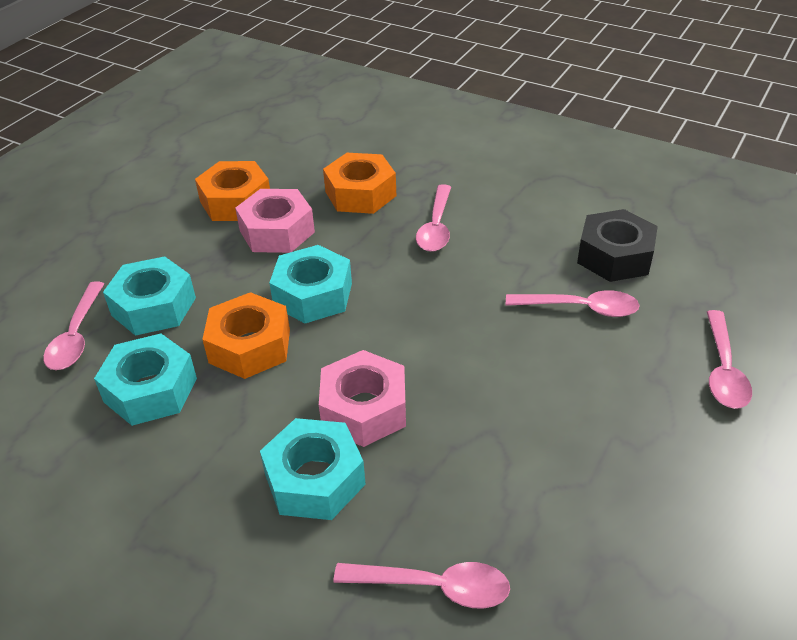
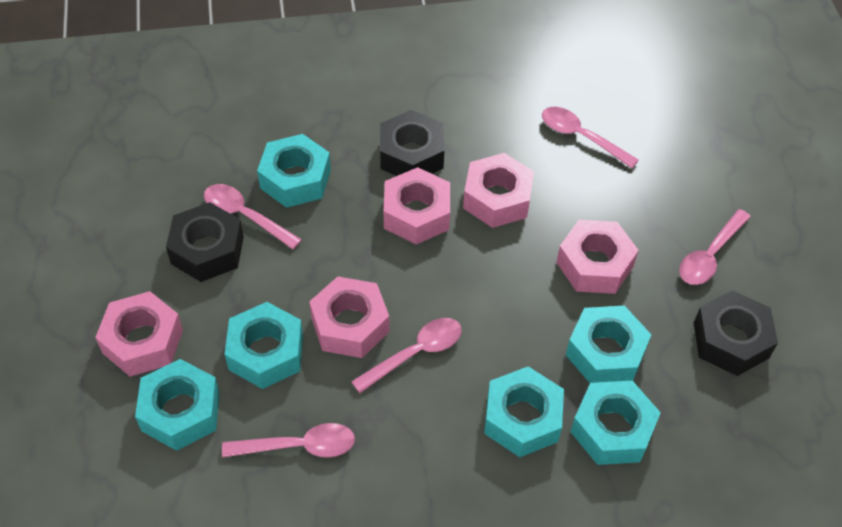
black nut: [577,209,658,282] = 1 -> [166,202,244,282] [380,110,444,176] [694,290,778,376] = 3
orange nut: [195,161,270,221] [202,292,290,379] [323,153,396,214] = 3 -> none = 0
pink nut: [235,189,315,253] [319,350,406,447] = 2 -> [95,291,183,377] [309,276,390,358] [384,167,450,244] [463,153,534,228] [556,220,639,294] = 5
turquoise nut: [94,333,197,426] [103,256,196,336] [260,418,366,520] [269,245,352,323] = 4 -> [135,359,220,451] [225,302,303,389] [257,134,331,208] [484,367,564,457] [566,305,652,383] [571,381,661,465] = 6

